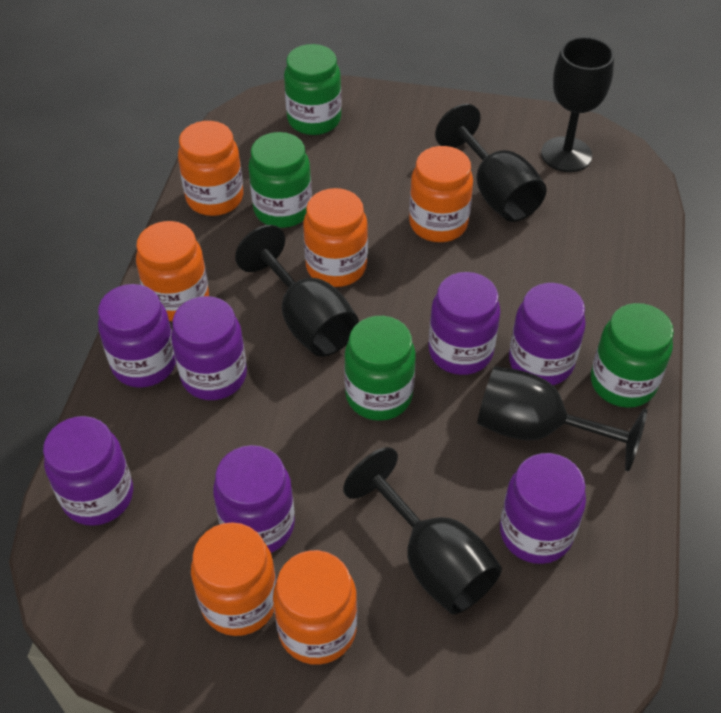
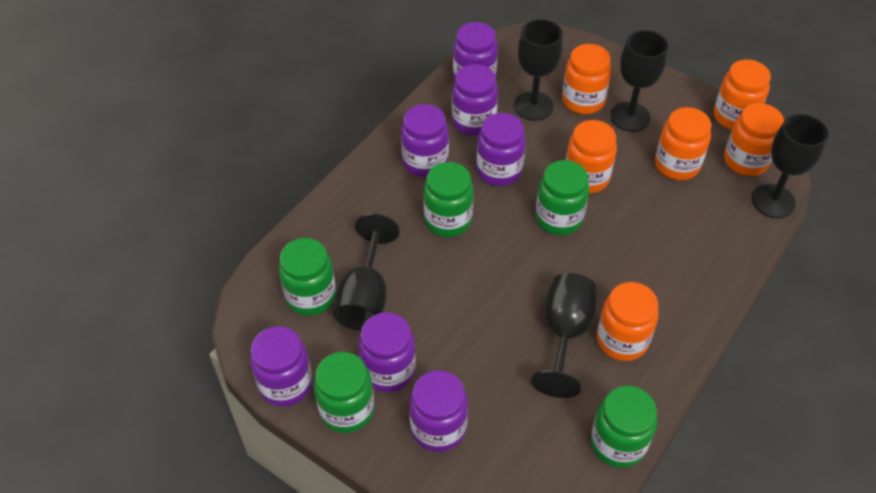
green jar: [248,132,312,228] [284,44,341,135] [344,316,416,421] [591,303,674,408] = 4 -> [279,238,336,316] [314,352,374,433] [423,162,474,237] [536,160,589,235] [591,386,657,468] = 5

